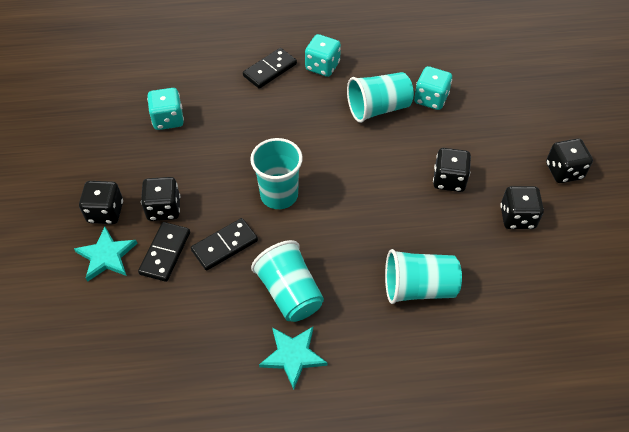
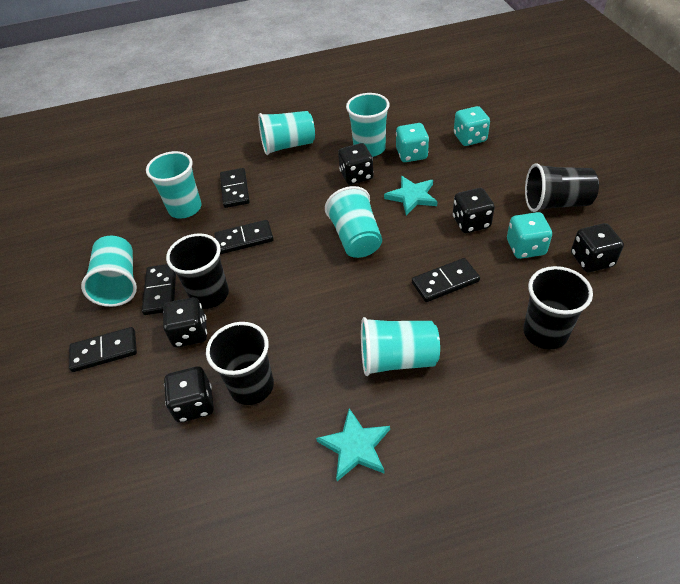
black cup: none = 0 -> [166,233,229,309] [206,322,274,405] [523,266,593,350] [525,163,599,212] = 4
black domino: [138,222,190,282] [191,218,258,271] [243,48,297,89] = 3 -> [69,327,137,372] [142,264,176,315] [214,220,273,254] [220,168,250,208] [412,258,480,302] = 5
turquoise cup: [250,138,303,209] [251,240,324,322] [347,72,414,123] [385,249,462,304] = 4 -> [81,236,137,307] [146,151,202,219] [258,111,315,155] [325,186,382,258] [346,93,390,157] [361,317,440,376] = 6

